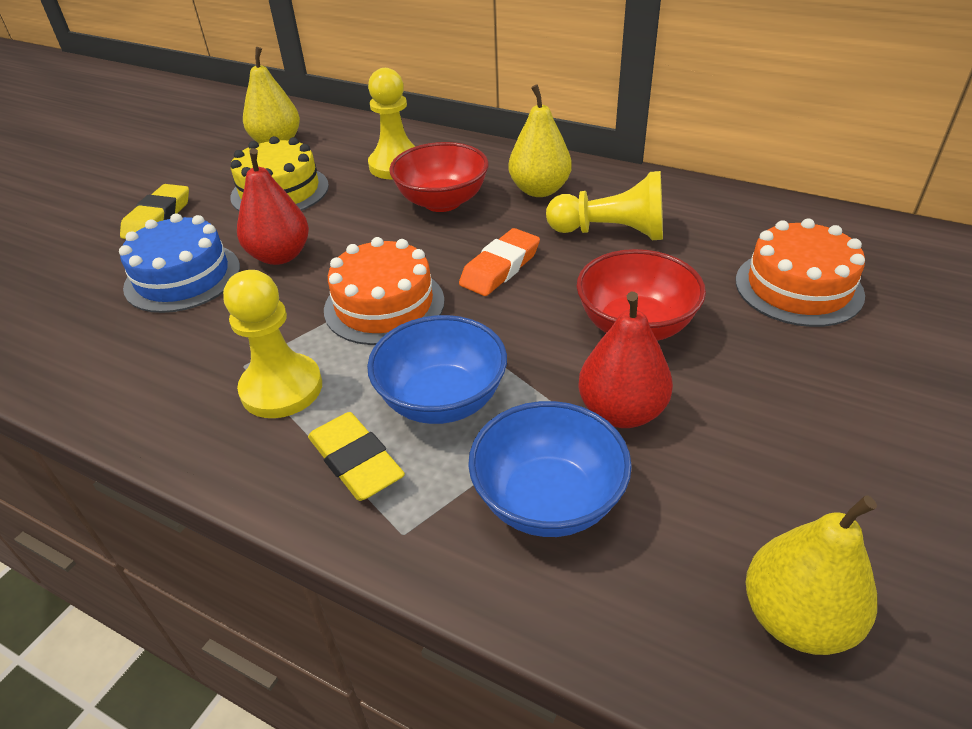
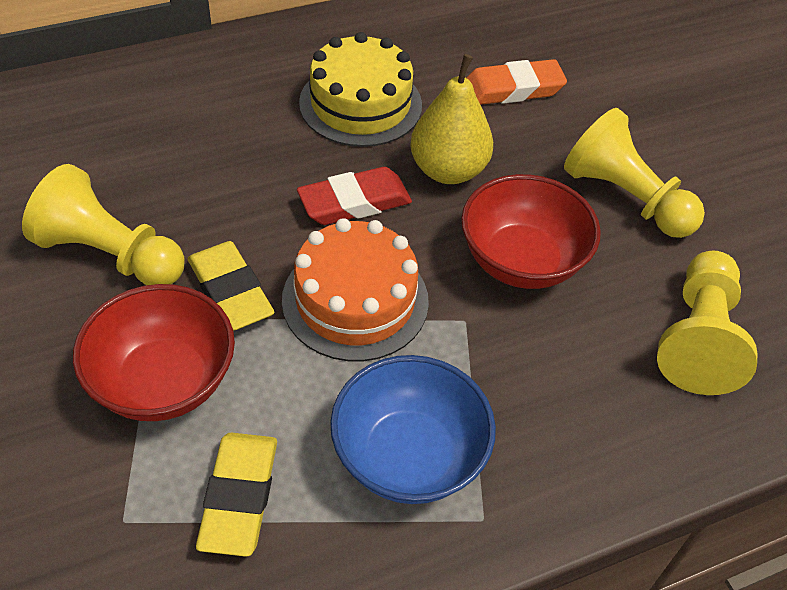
blue bowl: [367,315,507,424] [468,401,632,537] = 2 -> [330,355,496,504] = 1
blue cake: [119,213,240,313] = 1 -> none = 0
orange cake: [324,237,445,345] [736,218,865,327] = 2 -> [282,218,429,361] = 1
red eraser: none = 0 -> [297,167,412,225] = 1
red pear: [237,148,309,265] [578,292,673,428] = 2 -> none = 0
yellow pear: [243,47,300,143] [509,84,572,197] [746,495,877,655] = 3 -> [410,54,493,184] = 1

